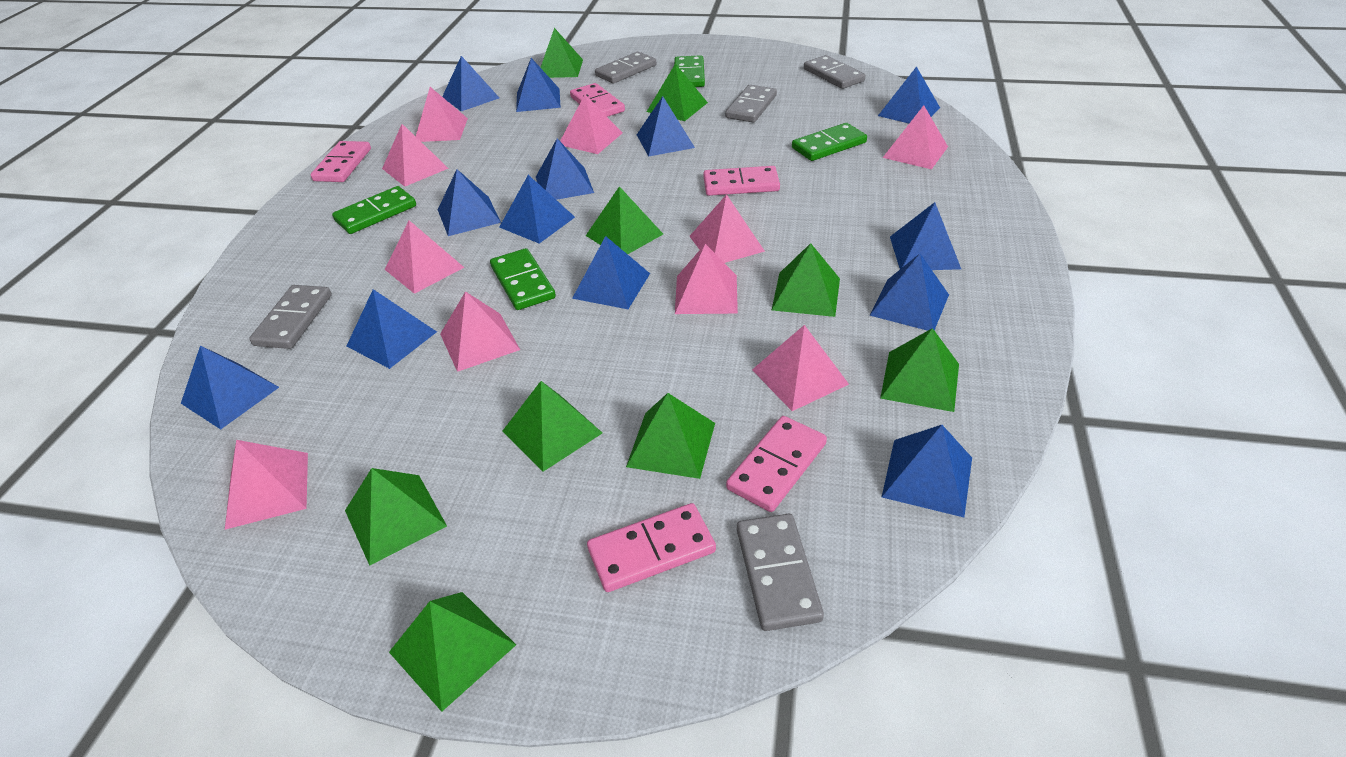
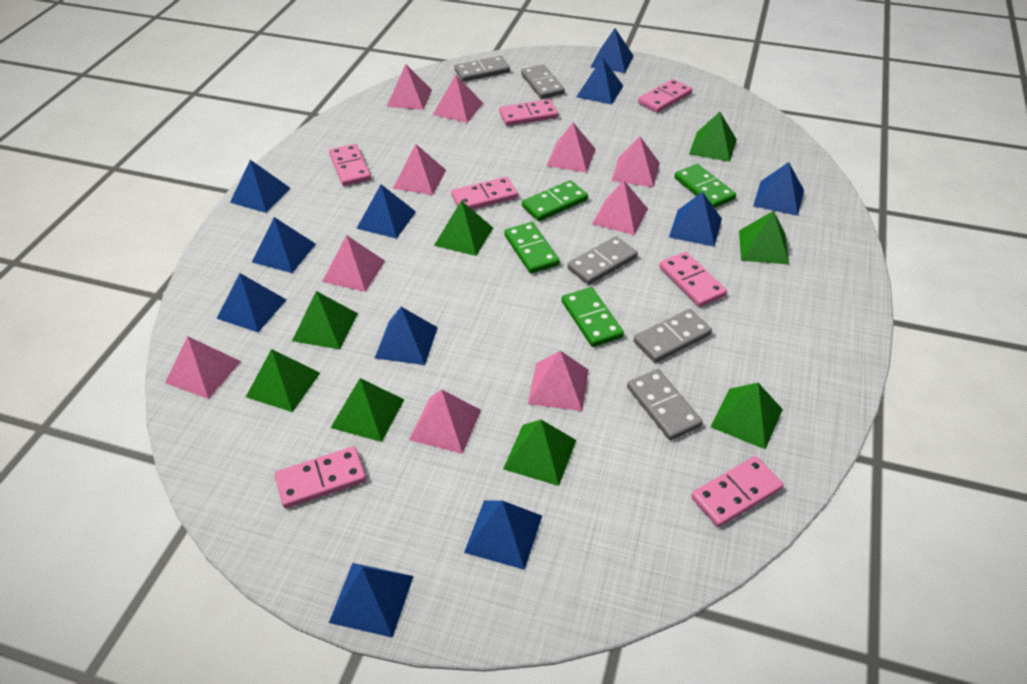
blue pyramid: [181,346,279,429] [346,289,437,369] [438,169,501,236] [442,56,499,111] [499,175,575,244] [516,58,560,112] [536,138,594,200] [572,236,650,309] [637,96,695,157] [869,254,949,331] [878,66,940,123] [882,425,972,517] [890,202,961,270] = 13 -> [217,273,286,332] [230,160,290,213] [252,217,316,273] [329,563,414,638] [356,184,416,239] [375,307,438,365] [464,500,542,570] [577,57,623,105] [591,28,634,73] [669,192,722,247] [753,162,804,216] = 11
green pyramid: [345,468,447,566] [389,592,516,712] [503,381,602,472] [540,28,583,78] [586,186,663,254] [626,393,715,479] [647,64,708,121] [772,243,840,317] [880,328,959,412] = 9 -> [246,349,320,412] [292,291,358,349] [331,378,404,442] [434,200,493,256] [503,420,576,486] [689,112,737,162] [711,383,783,450] [739,211,789,265] = 8
pink domino: [311,141,371,182] [570,83,625,117] [587,503,716,592] [703,166,780,196] [726,416,827,512] = 5 -> [275,446,366,508] [329,144,371,186] [451,177,518,210] [499,99,558,126] [638,79,692,113] [659,252,727,307] [691,456,784,527] = 7

